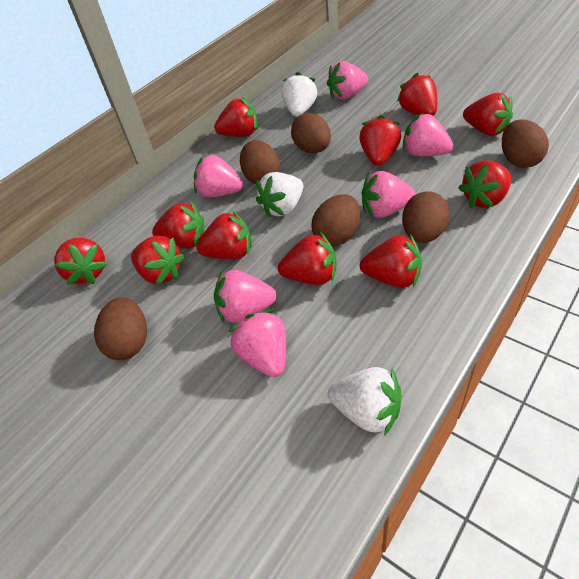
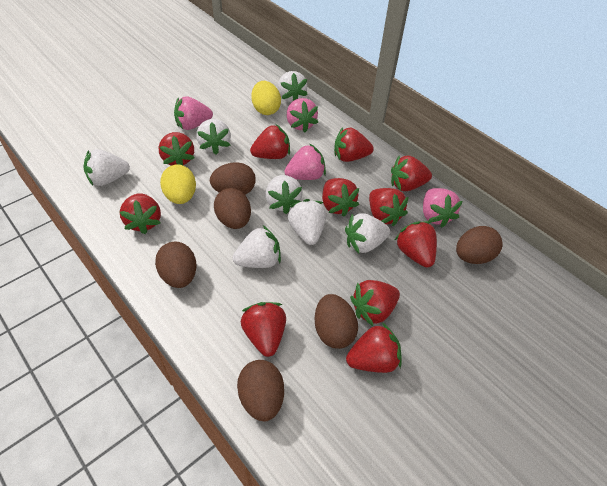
pink strawberry: [194,155,243,197] [214,270,277,324] [229,310,286,377] [327,61,368,100] [362,171,416,218] [403,114,453,156] = 6 -> [174,96,213,130] [284,144,326,180] [286,98,318,132] [423,188,463,227] = 4
white strawberry: [256,172,303,218] [281,72,317,117] [328,367,402,436] = 3 -> [83,149,130,186] [197,119,231,155] [233,226,281,268] [265,175,303,214] [278,71,308,102] [288,199,326,245] [345,213,390,254] = 7
yellow egg: none = 0 -> [160,164,196,204] [251,81,281,115] = 2

